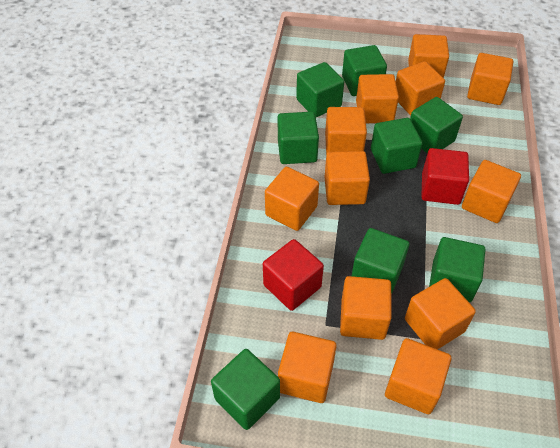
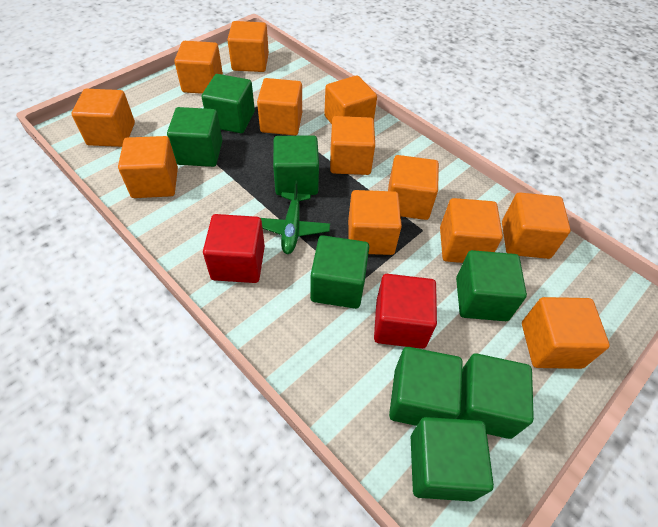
green plane: none = 0 -> [261,181,330,254] = 1

